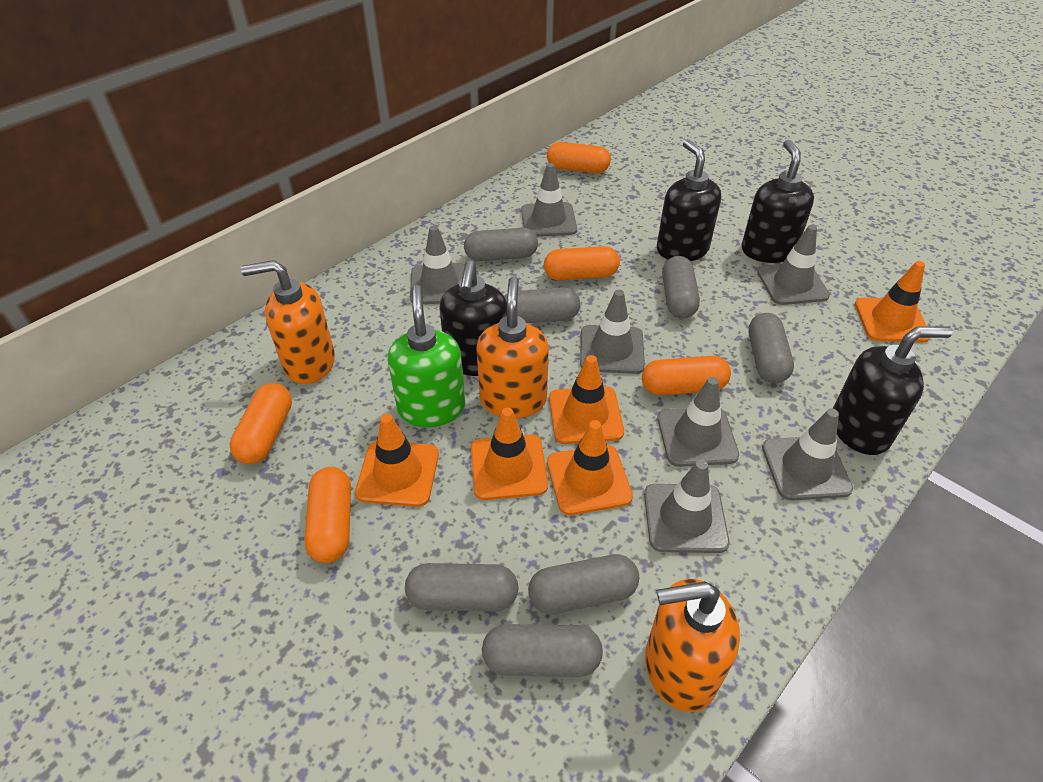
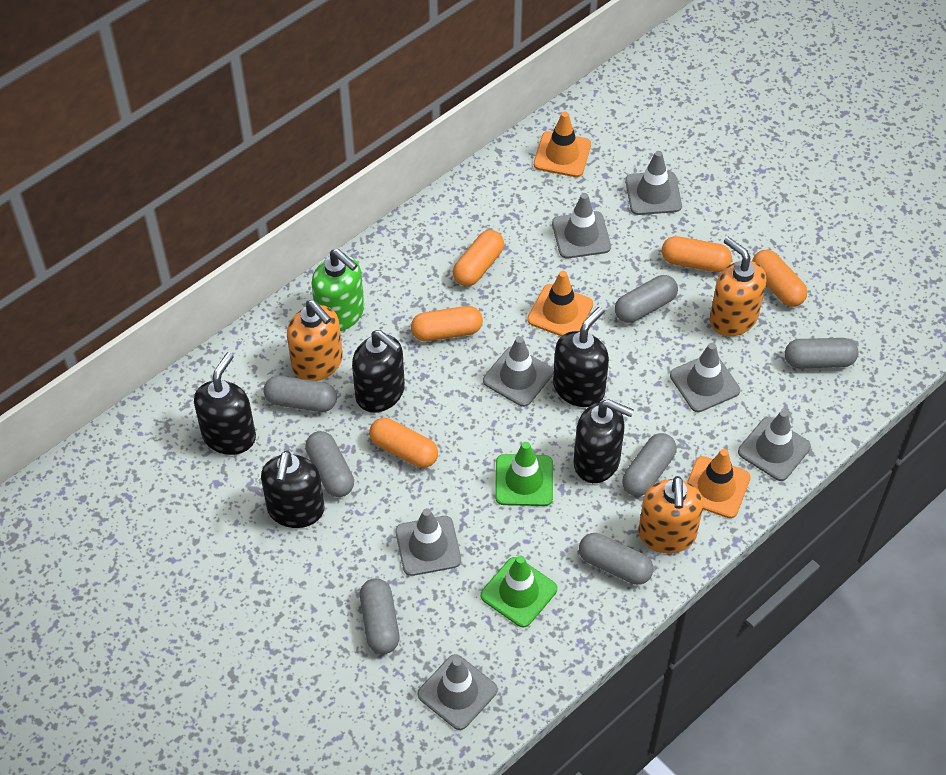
black soap dispenser: [439,261,507,376] [657,139,721,261] [741,140,814,263] [833,326,953,455] = 4 -> [194,352,256,455] [261,450,324,528] [352,330,405,413] [553,307,609,407] [573,399,634,483] = 5
green traffic cone: none = 0 -> [481,556,557,627] [495,442,553,506] = 2
orange traffic cone: [355,414,439,507] [471,408,548,500] [547,420,633,515] [549,355,624,444] [855,261,930,343] = 5 -> [527,271,593,336] [534,112,591,177] [687,449,751,518] = 3

